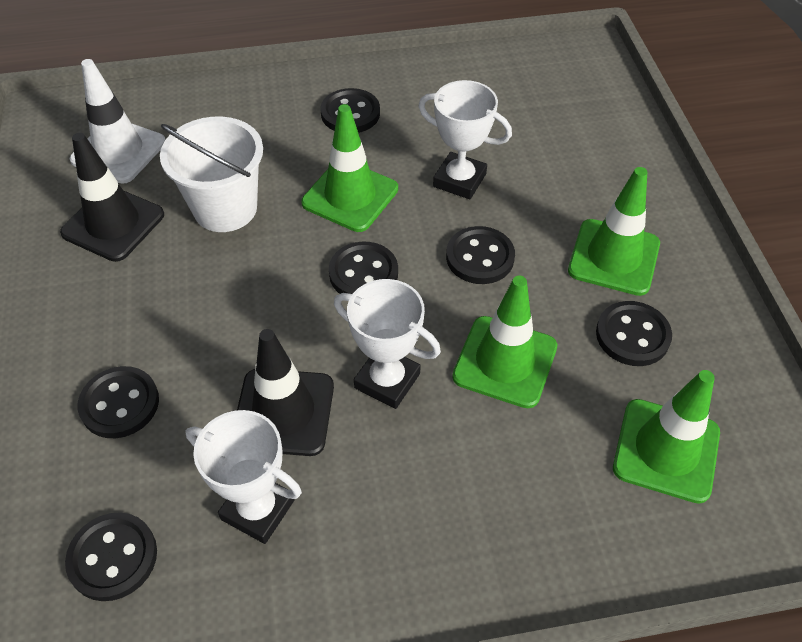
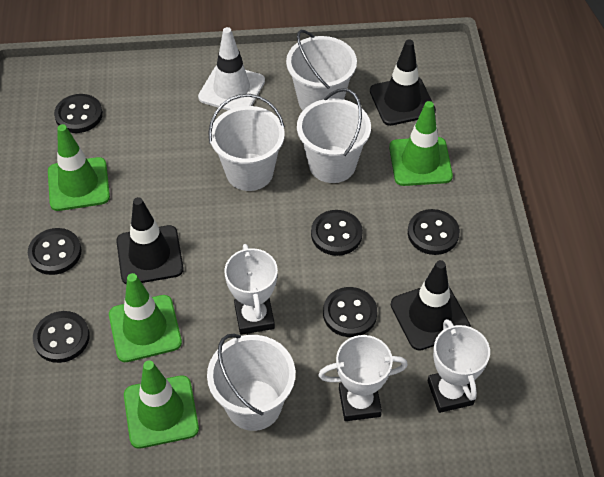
black traffic cone: [60,133,164,262] [237,329,334,456] = 2 -> [116,197,184,284] [370,39,436,126] [391,260,471,351] = 3
white bucket: [160,117,263,232] = 1 -> [207,334,295,431] [208,94,285,191] [286,30,357,110] [297,88,371,183] = 4

